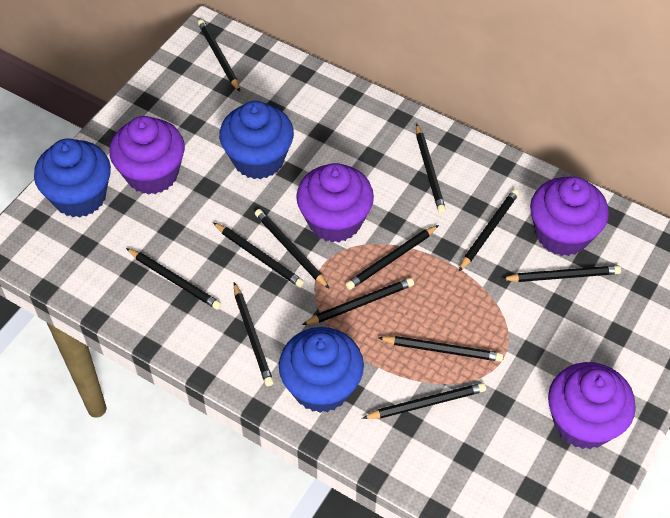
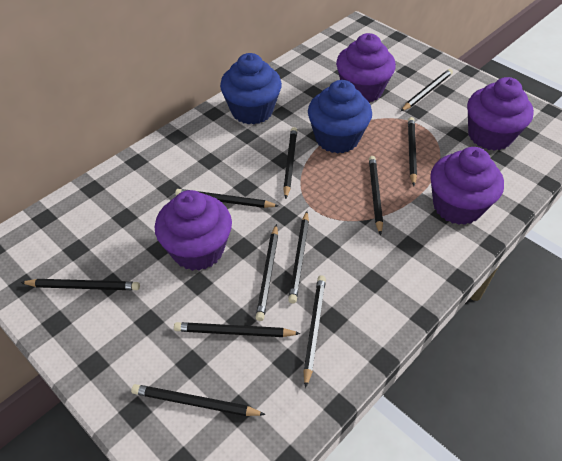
black pencil: [126,248,222,310] [198,19,240,92] [213,222,305,288] [234,283,274,386] [255,209,330,289] [302,278,414,325] [346,225,439,290] [362,383,486,419] [378,336,503,362] [416,124,446,213] [459,189,519,271] [502,265,621,282] = 12 -> [20,279,140,290] [131,384,266,416] [174,322,301,337] [175,189,279,208] [256,224,278,321] [283,127,297,199] [288,211,309,303] [303,275,326,388] [369,156,383,235] [401,69,453,111] [408,117,417,186] = 11
blue cupcake: [34,138,111,218] [219,101,294,179] [279,327,364,413] = 3 -> [220,53,282,125] [308,80,372,154] = 2

